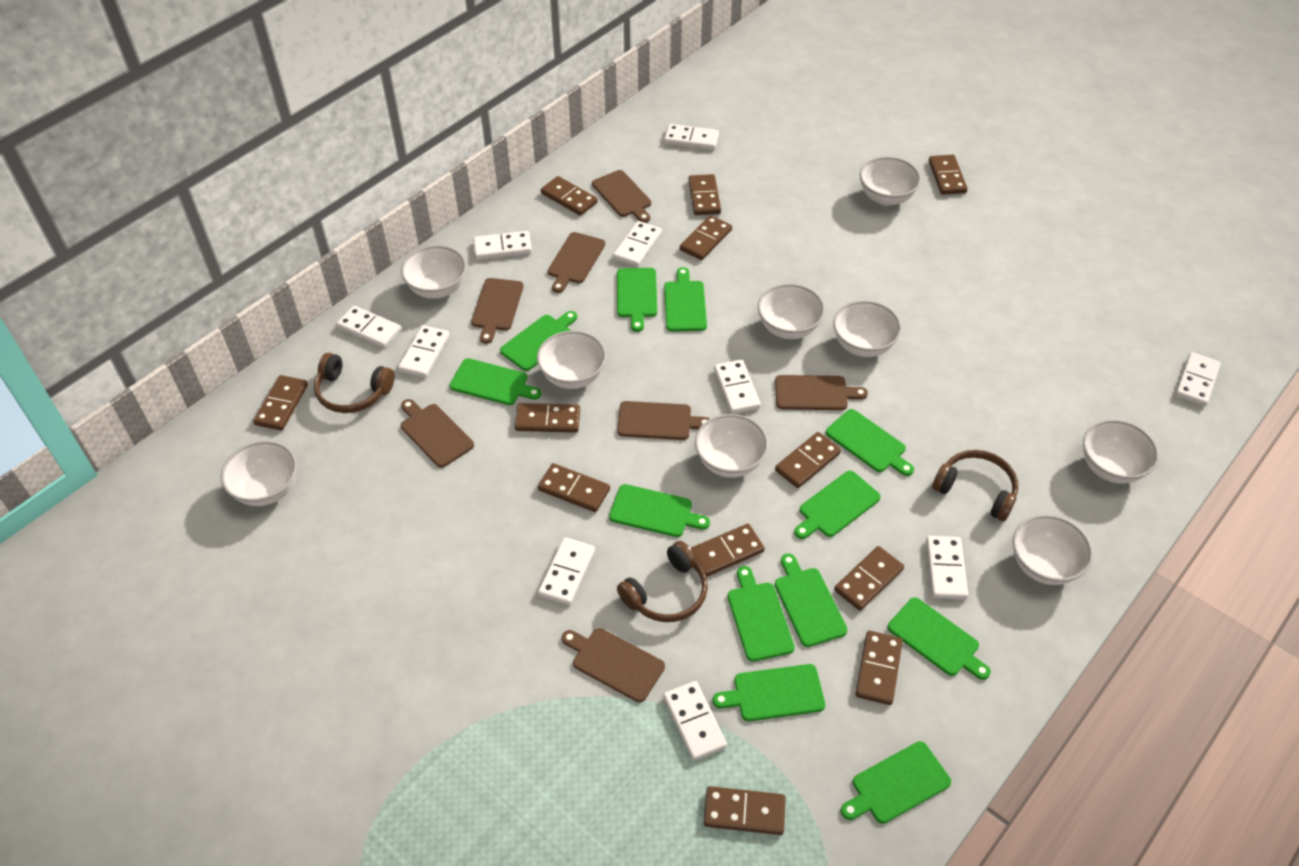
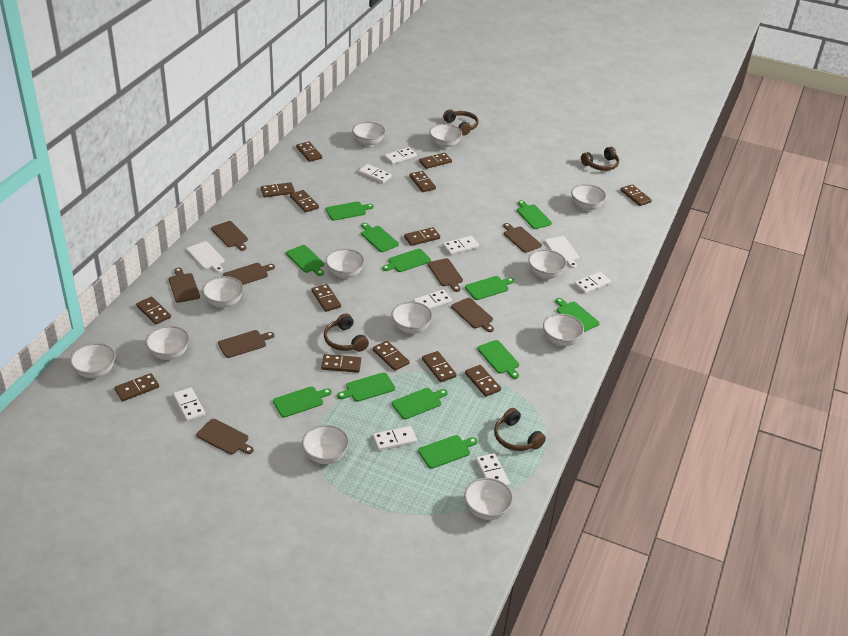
brown cutting board: [401,399,474,468] [471,278,524,344] [548,232,605,293] [562,628,665,702] [592,170,651,223] [617,401,710,440] [775,375,868,410] = 7 -> [169,268,200,303] [196,419,254,455] [211,221,248,251] [218,330,274,358] [223,263,275,285] [428,258,463,292] [451,298,494,332] [503,223,542,253] = 8
brown domino: [253,375,308,430] [515,403,580,433] [538,463,610,512] [541,176,598,216] [680,215,732,260] [688,174,721,215] [691,524,765,577] [704,786,786,835] [775,432,841,488] [834,546,904,611] [855,631,903,705] [929,155,968,195] = 12 -> [114,373,159,401] [136,297,171,325] [261,182,295,197] [290,190,319,213] [296,142,322,162] [312,284,341,312] [321,354,361,373] [373,341,410,371] [404,227,440,246] [409,171,436,192] [419,153,452,169] [422,351,457,382] [465,365,501,397] [621,184,652,206] = 14
brown headphones: [314,353,395,413] [617,541,708,622] [932,450,1018,521] = 3 -> [324,313,369,352] [443,109,479,135] [494,408,546,451] [581,147,619,171] = 4
white bowl: [221,441,297,506] [401,245,467,299] [537,331,606,389] [695,414,768,478] [758,284,825,339] [833,301,902,357] [860,157,921,206] [1013,515,1093,585] [1083,420,1159,484] = 9 -> [70,343,116,378] [146,326,190,360] [202,276,244,308] [302,425,349,464] [326,248,365,279] [352,122,385,147] [392,301,433,334] [429,124,462,149] [464,478,513,520] [528,249,567,279] [543,314,584,346] [571,184,606,211] = 12
white cutting board: none = 0 -> [187,241,224,273] [545,236,579,268] = 2
white domino: [336,306,401,348] [398,325,449,378] [473,231,532,260] [538,537,595,605] [613,221,662,267] [663,681,727,761] [664,124,719,150] [714,360,761,414] [926,536,968,599] [1175,352,1221,406] = 10 -> [173,387,205,422] [359,164,392,183] [373,426,417,451] [384,147,417,164] [413,290,452,309] [443,236,479,255] [476,453,510,486] [574,272,611,294] = 8

